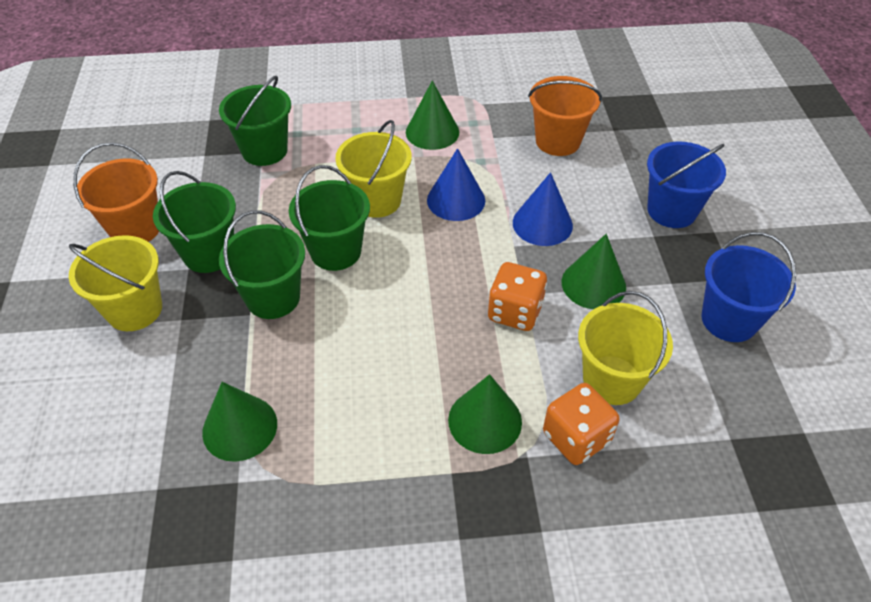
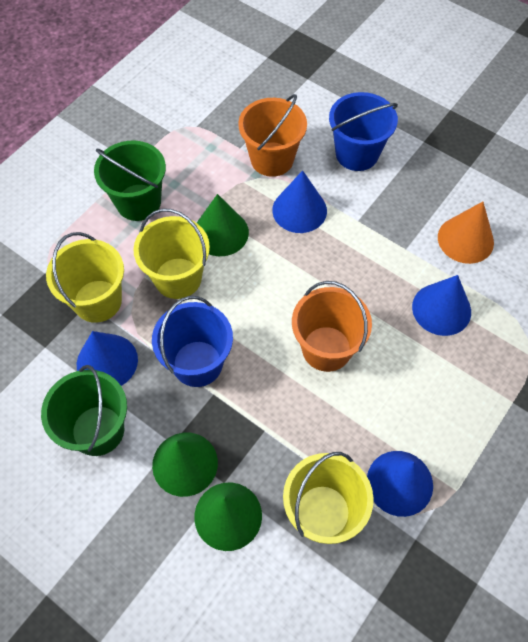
blue cone: [427,148,485,221] [513,172,573,246] = 2 -> [77,331,138,386] [272,170,327,233] [367,451,433,517] [412,275,471,336] = 4
green bucket: [153,171,236,273] [219,76,291,166] [219,210,305,319] [289,165,370,271] = 4 -> [41,365,127,456] [94,140,166,221] = 2
green cone: [202,382,277,462] [406,80,459,150] [448,374,522,454] [562,234,626,309] = 4 -> [152,433,218,497] [195,482,262,551] [197,194,249,256] = 3
orange cone: none = 0 -> [438,202,494,264] = 1
orange dice: [488,262,547,331] [543,383,620,465] = 2 -> none = 0

